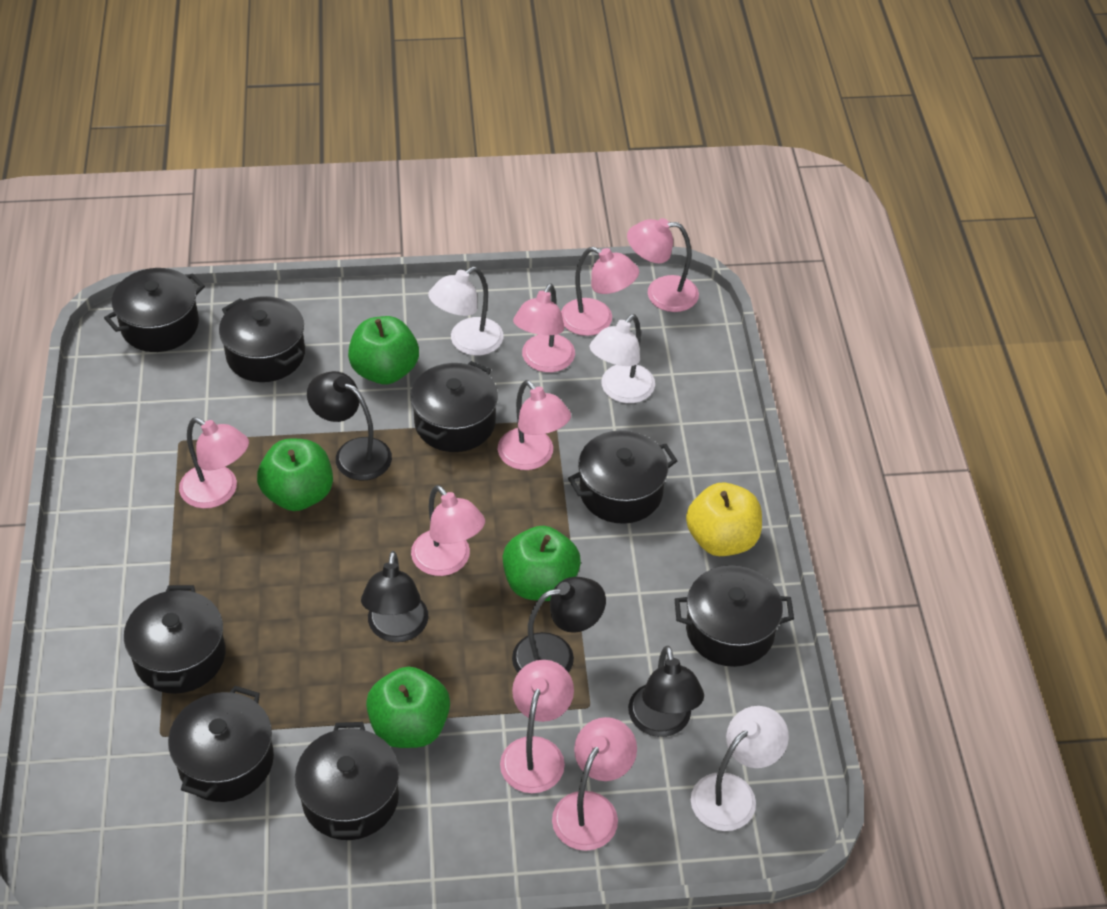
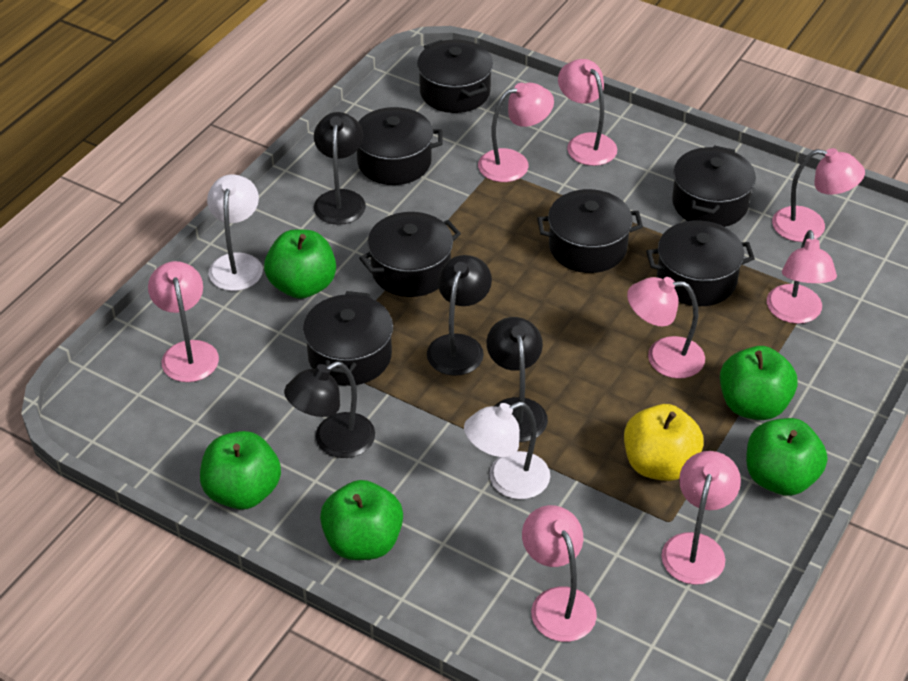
black pot: [104,268,205,352] [124,585,225,694] [168,686,274,802] [219,296,305,382] [295,722,400,840] [410,361,498,452] [568,430,677,524] [675,565,794,667] = 8 -> [303,291,393,386] [357,107,443,185] [359,212,461,297] [417,40,493,113] [537,189,643,273] [646,221,755,306] [672,145,756,227] = 7
green apple: [257,439,333,511] [348,316,419,385] [366,667,450,748] [502,526,581,601] = 4 -> [200,431,281,510] [264,229,336,299] [320,480,403,560] [720,346,798,420] [746,418,827,496] = 5
white lamp: [428,267,504,356] [590,314,655,403] [691,706,789,831] = 3 -> [207,174,263,291] [464,402,550,499] = 2

